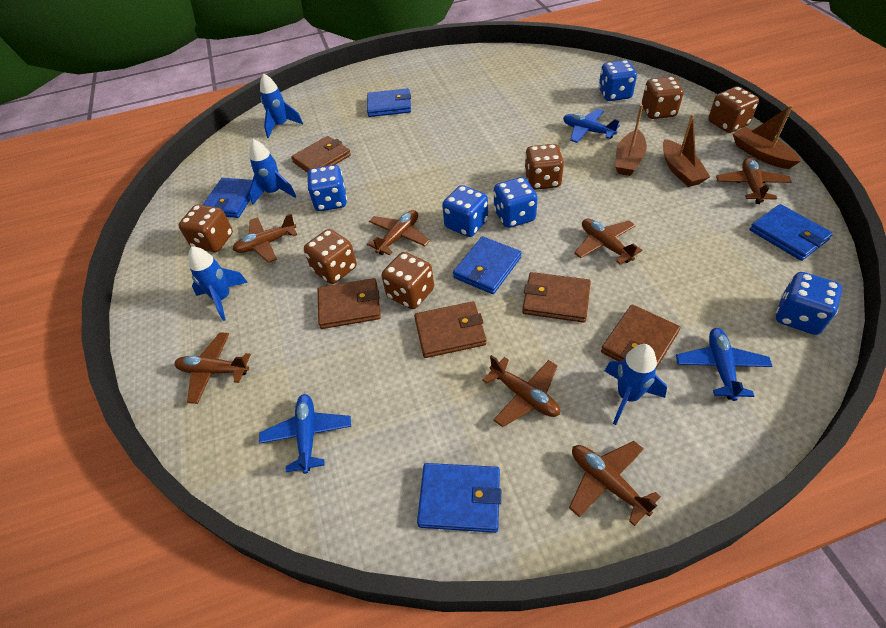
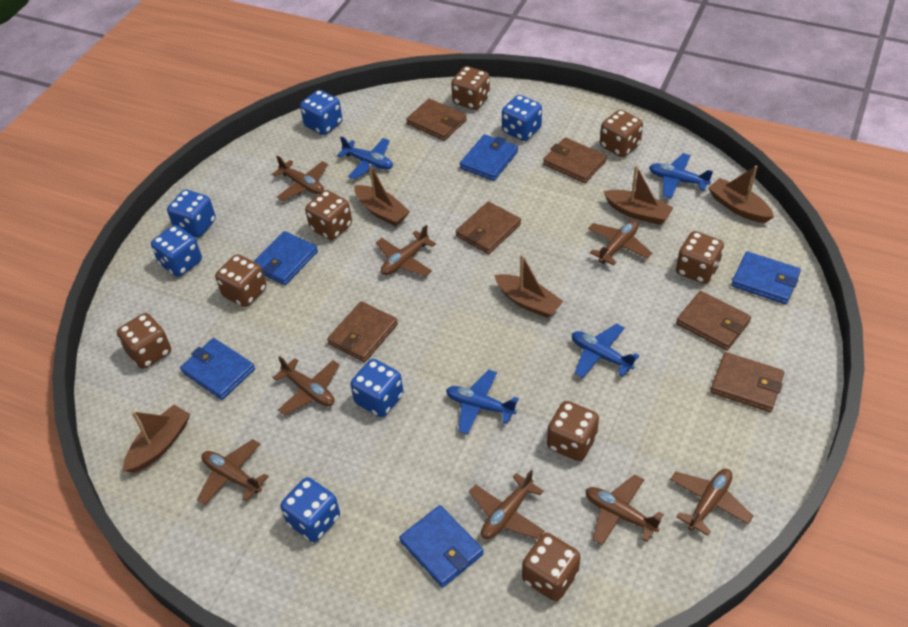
blue dice: [307,165,347,211] [442,185,488,237] [494,177,538,228] [599,60,637,101] [776,272,842,335] = 5 -> [151,225,202,277] [167,189,216,238] [280,477,340,542] [300,90,343,135] [350,359,403,417] [502,95,542,141] = 6
blue plane: [259,394,351,474] [563,109,620,143] [676,328,773,401] = 3 -> [337,136,393,179] [446,369,519,434] [572,324,639,378] [649,153,713,198] = 4
blue rocket: [188,246,248,321] [249,139,297,205] [260,73,303,138] [605,344,667,425] = 4 -> none = 0
brown boat: [615,105,647,176] [663,114,710,187] [733,105,801,169] = 3 -> [123,405,191,473] [354,164,410,226] [494,254,564,318] [603,165,674,225] [708,166,774,223] = 5
brown dice: [179,204,233,252] [304,229,357,284] [382,252,434,309] [524,144,564,190] [642,77,683,119] [708,86,759,133] = 6 -> [117,313,171,369] [215,254,266,307] [305,190,352,240] [451,66,490,110] [522,533,581,601] [547,401,599,461] [600,110,643,157] [676,231,724,284] = 8
brown plane: [174,332,251,404] [233,214,297,263] [367,210,430,255] [482,355,560,427] [569,441,661,526] [574,219,642,264] [716,158,792,204] = 7 -> [197,439,269,505] [272,155,328,201] [273,356,340,415] [376,225,436,276] [469,470,544,539] [586,475,664,545] [588,220,652,265] [670,469,753,536] = 8
brown wallet: [291,136,351,173] [318,278,381,329] [414,301,487,358] [522,272,591,323] [601,304,680,369] = 5 -> [327,301,398,362] [406,99,467,141] [456,201,521,254] [543,137,607,183] [676,291,751,351] [710,352,784,412] = 6

